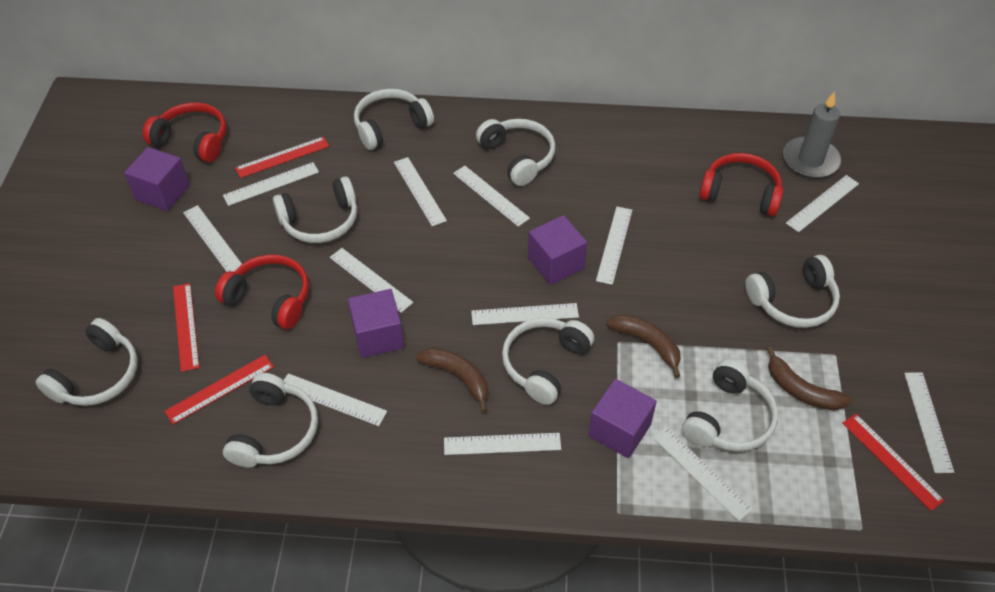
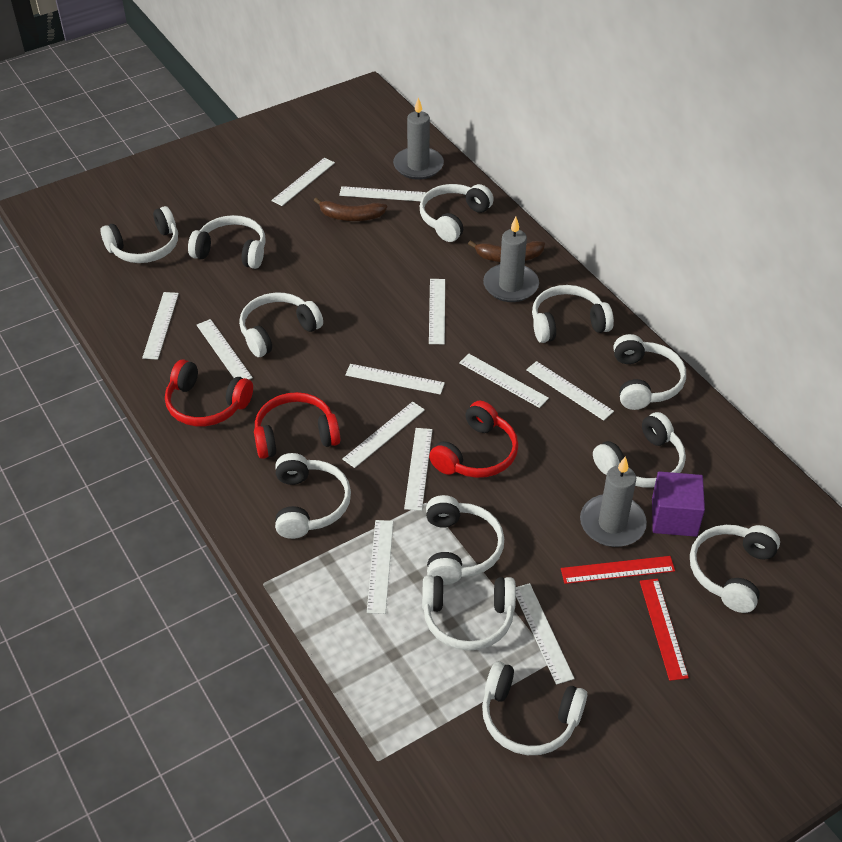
brown banana: [416,347,488,412] [607,314,681,378] [767,347,852,411] = 3 -> [314,198,387,221] [468,241,545,262] = 2
grey candle: [783,91,841,178] = 1 -> [393,97,444,180] [483,217,539,302] [580,456,647,547] = 3
purple cube: [124,147,190,211] [348,289,404,358] [528,215,587,285] [588,379,657,458] = 4 -> [652,471,705,537] = 1
red ruler: [164,355,274,424] [173,283,200,372] [235,137,329,178] [843,414,945,511] = 4 -> [561,556,675,584] [640,579,689,681] = 2
white headphones: [35,318,138,406] [223,373,318,468] [273,176,357,243] [354,89,434,150] [476,119,556,186] [502,318,594,405] [682,359,778,452] [745,255,840,328] = 8 -> [100,206,178,263] [188,215,266,269] [239,293,323,357] [275,453,351,539] [420,184,494,242] [422,575,516,651] [426,495,504,585] [482,661,587,755] [532,285,614,343] [593,412,686,488] [613,334,686,410] [690,525,780,613] = 12

